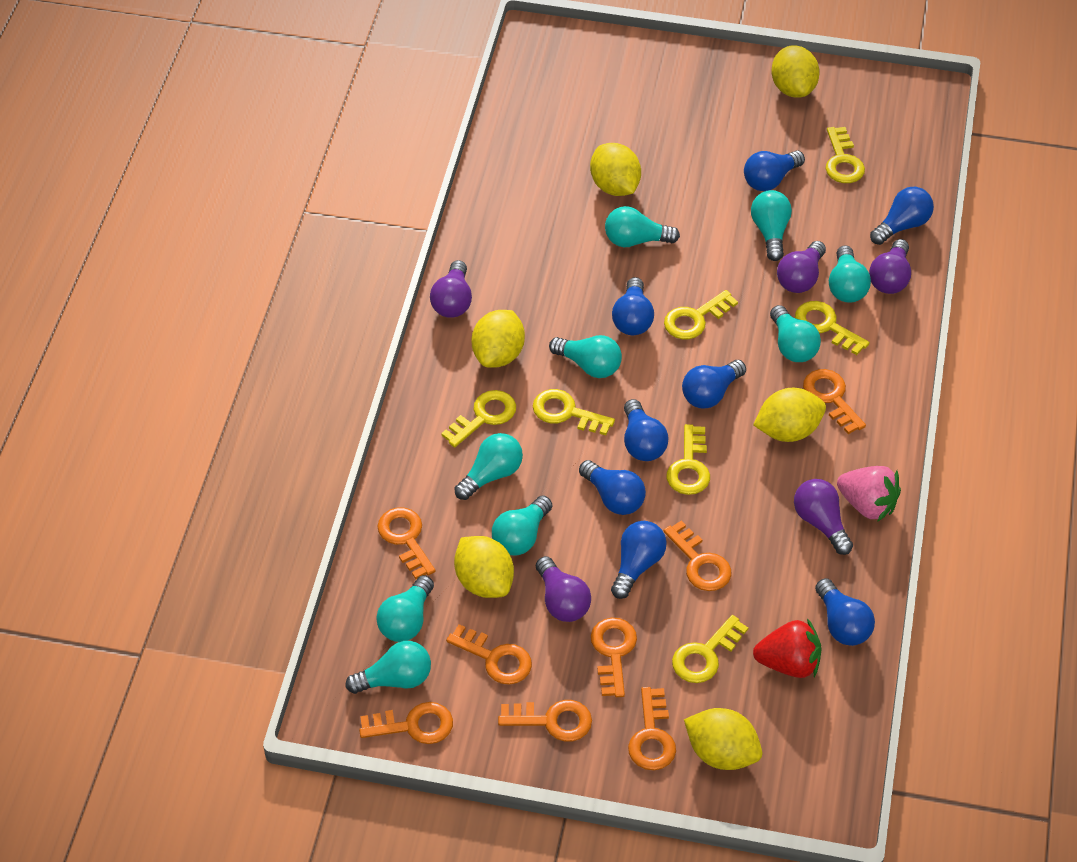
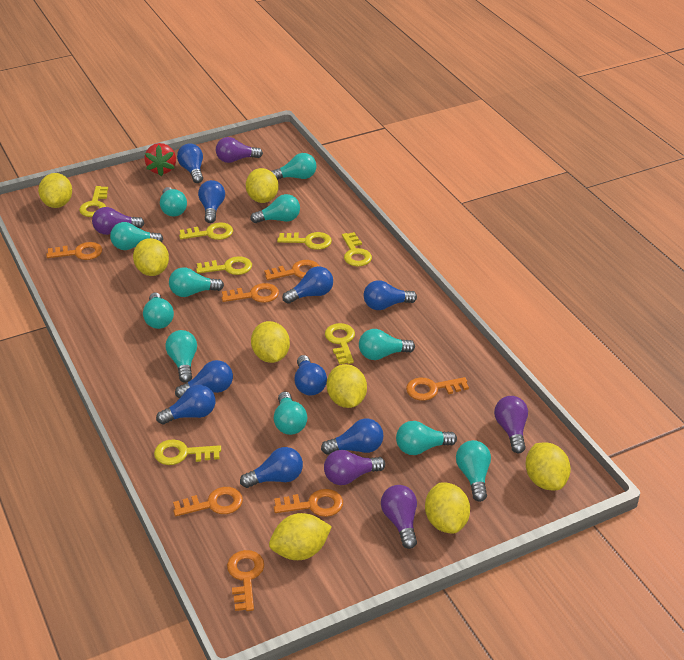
blue light bulb: [579,460,646,515] [611,521,667,599] [612,277,654,335] [624,399,668,461] [682,360,746,409] [744,150,805,191] [815,578,875,646] [870,187,934,245] = 8 -> [156,384,215,425] [175,360,233,398] [177,143,203,183] [198,180,225,223] [240,447,303,488] [282,266,333,304] [294,355,327,395] [321,419,384,455] [364,280,417,310] = 9
orange key: [359,702,453,744] [377,507,436,579] [446,624,532,685] [498,700,592,742] [591,617,637,697] [628,687,676,770] [664,521,731,591] [803,369,866,434] = 8 -> [46,242,102,260] [173,487,243,516] [222,283,279,303] [227,550,264,611] [264,260,319,280] [274,489,343,517] [406,377,469,401] = 7
pink strawberry: [837,466,901,522] = 1 -> none = 0
turquoise light bulb: [345,641,431,694] [376,575,434,642] [454,433,523,500] [492,496,552,555] [549,335,622,378] [605,206,680,247] [751,190,792,261] [770,305,821,362] [829,245,871,303] = 9 -> [110,222,163,250] [143,293,174,329] [160,187,187,217] [165,330,197,383] [169,267,224,297] [250,194,300,223] [271,153,317,180] [274,392,307,435] [359,329,415,360] [396,421,457,455] [456,440,491,502] = 11
yellow lemon: [454,536,514,598] [472,310,525,368] [590,143,641,196] [684,708,762,770] [753,388,826,442] [771,45,820,98] = 6 -> [38,173,72,208] [133,238,169,276] [246,168,279,203] [251,321,290,363] [269,513,332,560] [327,364,367,408] [425,483,470,534] [526,442,571,490] = 8

